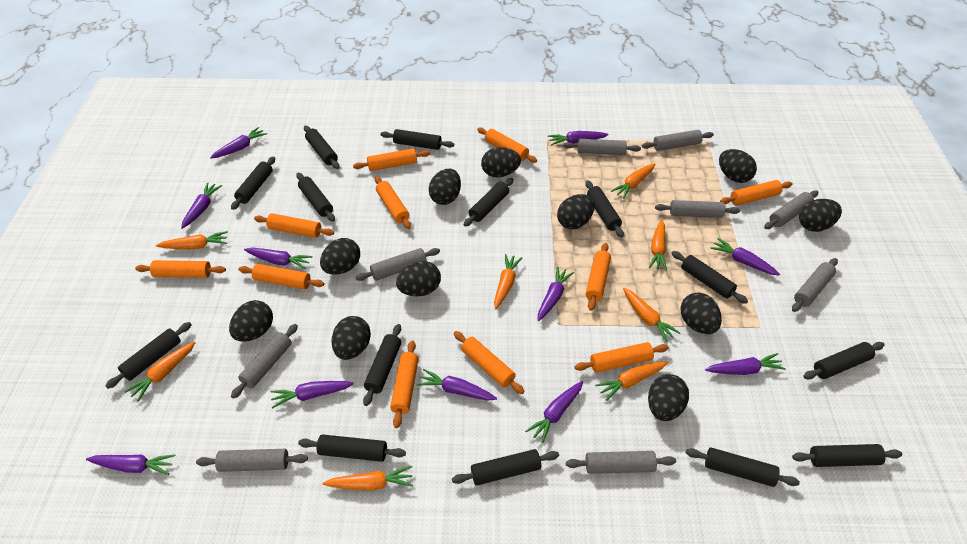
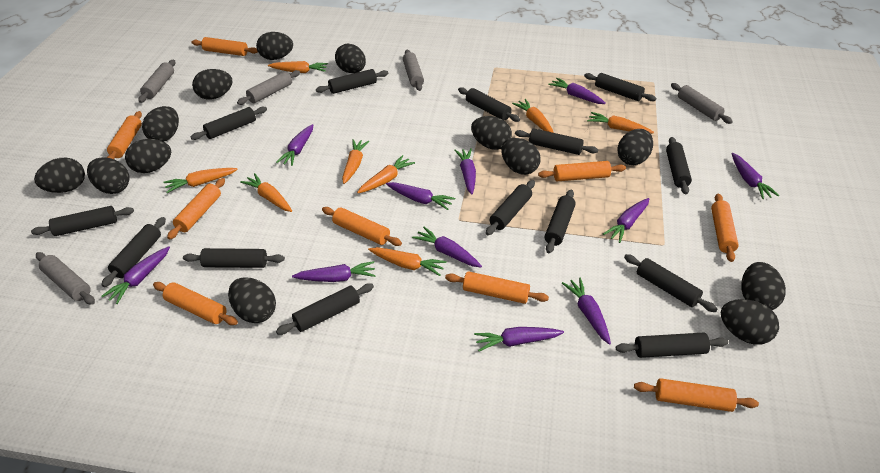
black egg: [229,300,273,342] [320,238,360,275] [332,316,371,360] [396,261,441,296] [429,169,461,205] [481,147,521,177] [557,194,594,229] [648,374,689,421] [680,293,722,334] [719,149,757,183] [799,199,842,232] = 11 -> [34,158,85,193] [87,157,130,194] [125,139,171,173] [142,106,179,142] [192,69,233,100] [228,277,276,323] [256,32,293,60] [335,44,366,73] [471,116,512,150] [501,138,540,175] [617,129,653,165] [721,299,779,345] [741,262,786,310] = 13
grey rolling pin: [196,449,308,472] [231,324,298,399] [355,248,440,281] [563,139,641,155] [566,451,676,474] [642,130,714,151] [655,200,740,218] [764,190,818,229] [792,258,838,312] = 9 -> [36,252,95,305] [138,60,175,103] [237,70,300,105] [403,50,424,91] [671,83,733,124] = 5
orange rolling pin: [135,260,226,278] [238,264,324,289] [254,213,334,238] [353,148,430,171] [375,176,411,229] [390,340,419,428] [454,331,525,394] [477,127,537,163] [575,342,669,373] [586,243,611,311] [720,180,792,206] = 11 -> [107,111,142,159] [153,282,238,325] [167,178,225,240] [191,37,258,56] [322,207,402,246] [445,271,549,304] [538,161,626,181] [634,378,759,412] [711,193,739,262] = 9

